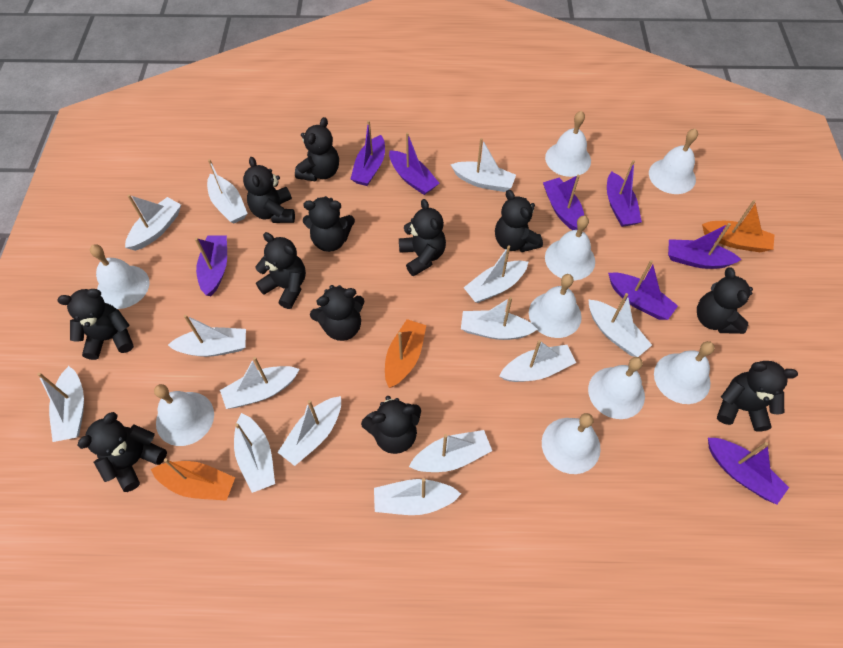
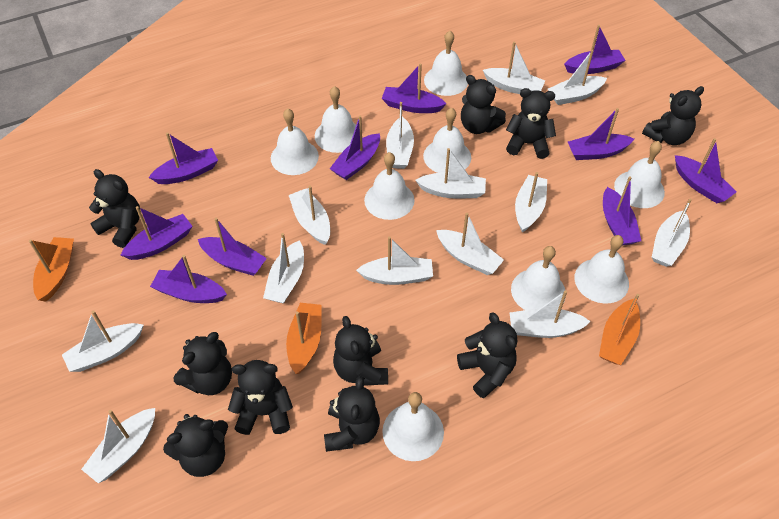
black teddy bear: [58,289,134,360] [77,412,167,492] [243,157,295,223] [255,232,306,309] [295,117,339,182] [303,196,355,252] [310,285,365,341] [361,396,421,454] [399,199,446,276] [495,190,543,252] [697,267,753,334] [717,361,798,432] = 12 -> [89,169,140,248] [163,414,228,477] [173,332,232,395] [228,360,293,435] [324,376,380,452] [333,316,388,386] [457,312,517,399] [461,75,506,134] [506,88,556,159] [642,86,704,145] = 10
purple boat: [195,235,227,296] [351,120,385,186] [389,132,439,195] [543,175,584,230] [607,160,642,227] [608,260,678,320] [668,223,742,269] [708,438,789,505] = 8 -> [121,206,192,260] [149,133,218,184] [150,255,227,303] [198,218,267,276] [330,116,380,180] [382,64,447,113] [564,25,626,74] [568,108,634,160] [603,176,641,245] [675,138,737,203] = 10
white boat: [37,366,84,442] [125,195,181,251] [168,315,246,357] [207,159,248,223] [220,357,300,409] [234,413,275,493] [277,396,341,466] [374,478,461,515] [409,430,492,472] [450,138,516,192] [461,297,538,340] [464,246,528,303] [499,340,576,382] [588,293,652,357] = 14 -> [62,310,144,372] [81,408,155,483] [263,233,304,304] [289,186,330,245] [356,236,433,285] [386,102,414,169] [415,148,486,198] [436,213,504,275] [483,42,545,94] [510,290,591,338] [515,172,547,232] [548,50,607,105] [652,198,692,267] = 13

